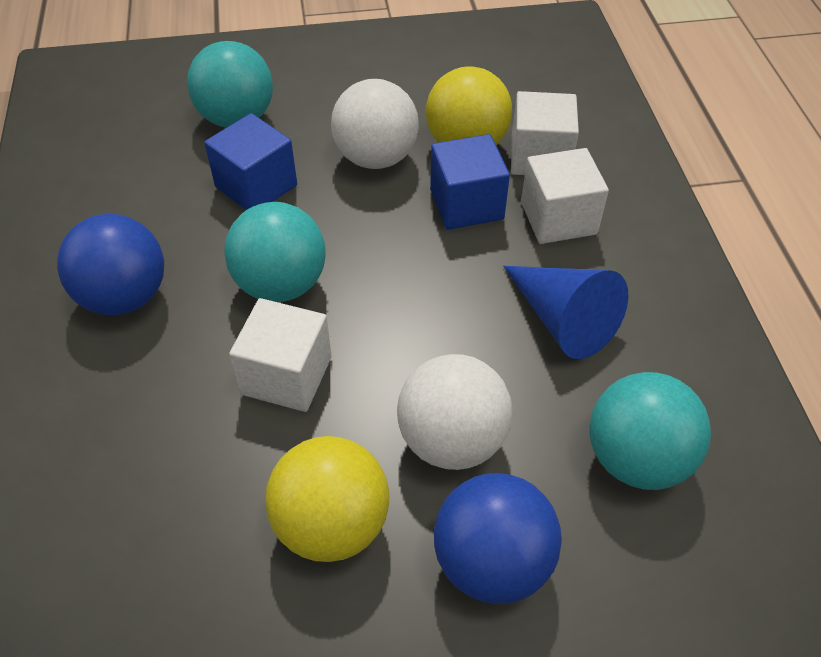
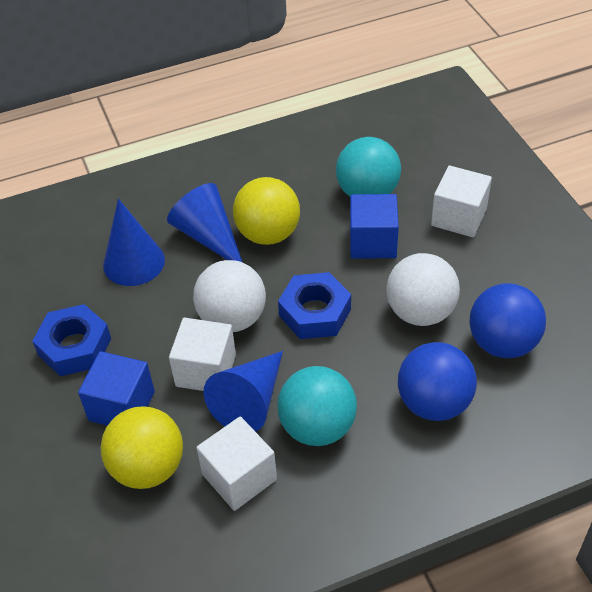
blue cone: [503,266,629,359] = 1 -> [103,199,165,286] [167,183,243,263] [204,351,283,432] = 3
blue nut: none = 0 -> [32,304,111,376] [278,272,351,339] = 2
turquoise ball: [187,41,273,128] [224,202,326,302] [590,372,711,490] = 3 -> [277,366,357,446] [336,137,401,197] = 2

